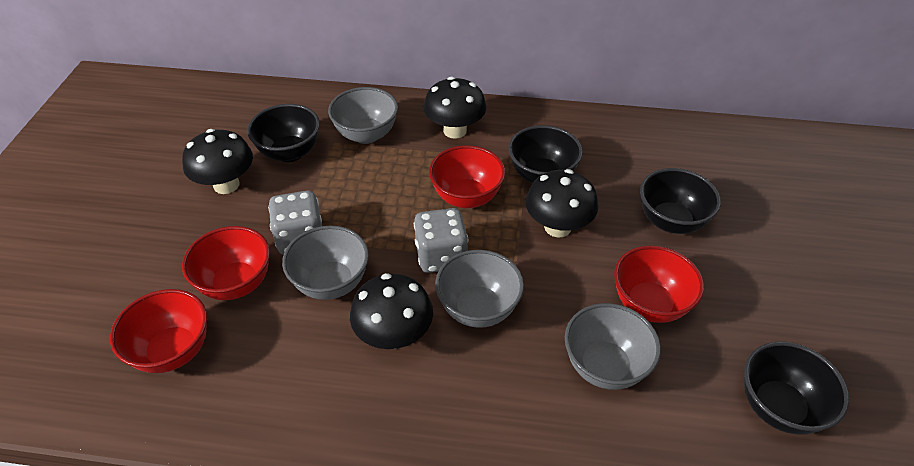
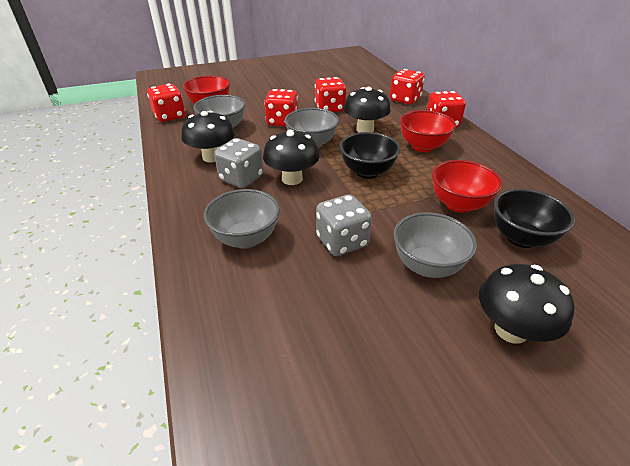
black bowl: [247,104,320,162] [508,125,583,183] [640,168,721,234] [744,341,849,435] = 4 -> [340,132,401,179] [494,189,575,248] = 2
red bowl: [110,289,207,373] [182,226,270,300] [429,145,505,208] [614,246,704,323] = 4 -> [183,75,230,104] [400,110,456,152] [432,160,502,213] = 3
red dice: none = 0 -> [147,84,185,122] [264,89,298,126] [315,77,346,112] [390,69,425,104] [427,91,466,128] = 5

